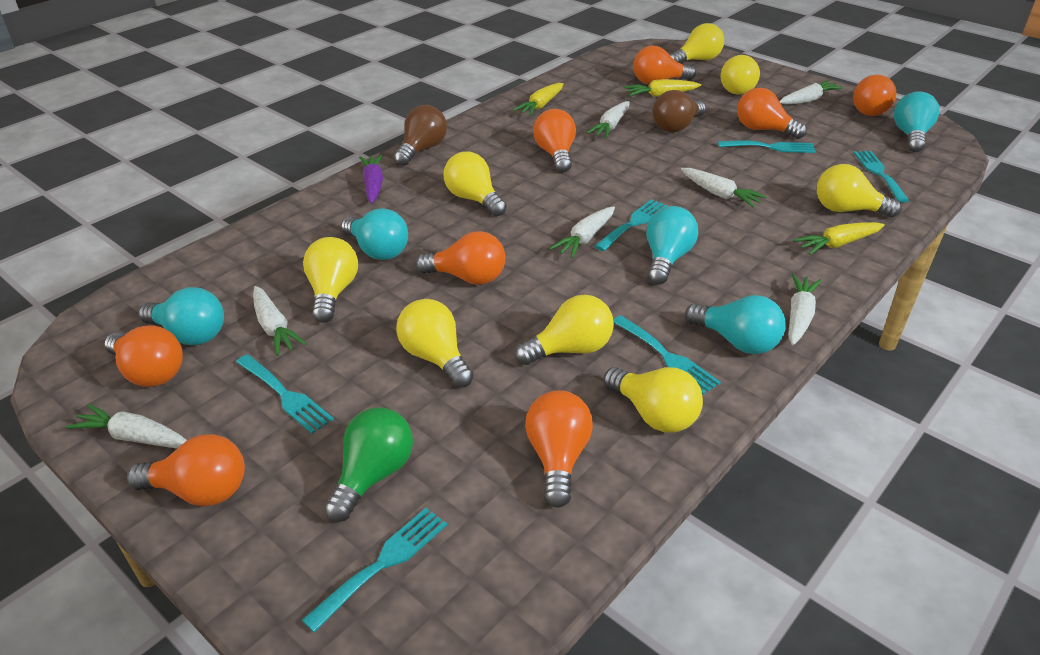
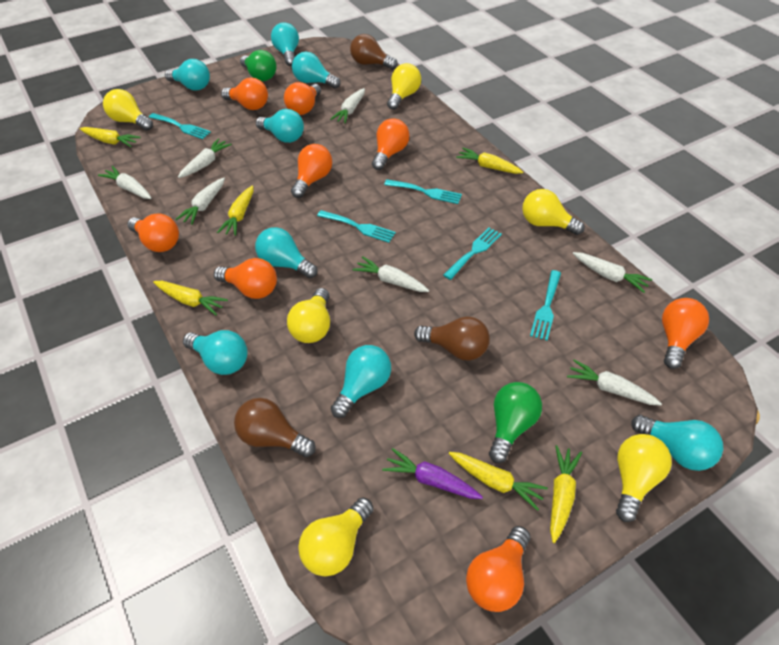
brown light bulb: [394,105,447,166] [653,90,706,132] = 2 -> [234,398,316,457] [350,34,398,70] [414,316,490,361] = 3
green light bulb: [324,407,413,522] = 1 -> [240,50,276,81] [489,382,542,463] = 2
turquoise fork: [236,354,334,434] [302,508,447,633] [595,199,668,251] [613,315,721,395] [718,140,816,153] [854,151,909,203] = 6 -> [149,113,211,139] [317,210,396,243] [384,179,462,204] [443,227,502,280] [530,270,561,340] = 5
turquoise light bulb: [139,287,224,345] [341,208,408,260] [646,206,698,284] [685,295,786,354] [894,91,939,152] = 5 -> [165,59,210,91] [183,330,248,375] [255,227,318,278] [256,109,304,143] [271,22,299,66] [292,52,341,89] [331,345,391,418] [631,415,723,471] = 8
yellow carrot: [513,83,564,116] [624,79,701,97] [793,222,885,255] = 3 -> [80,127,141,147] [153,281,228,315] [217,186,253,236] [448,452,548,511] [456,148,523,174] [550,445,582,543] = 6
yellow light bulb: [303,237,358,323] [396,299,474,388] [444,151,507,216] [515,295,614,365] [603,367,703,433] [670,23,724,63] [721,55,760,95] [817,164,902,218] = 8 -> [103,89,153,131] [287,288,330,343] [298,497,373,576] [387,63,421,110] [522,189,585,235] [616,434,672,522] = 6

